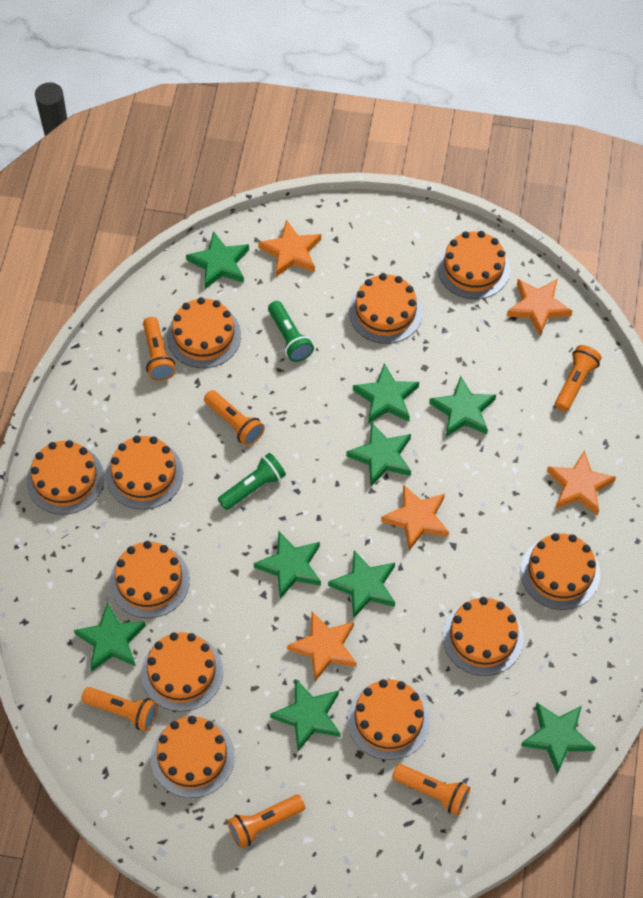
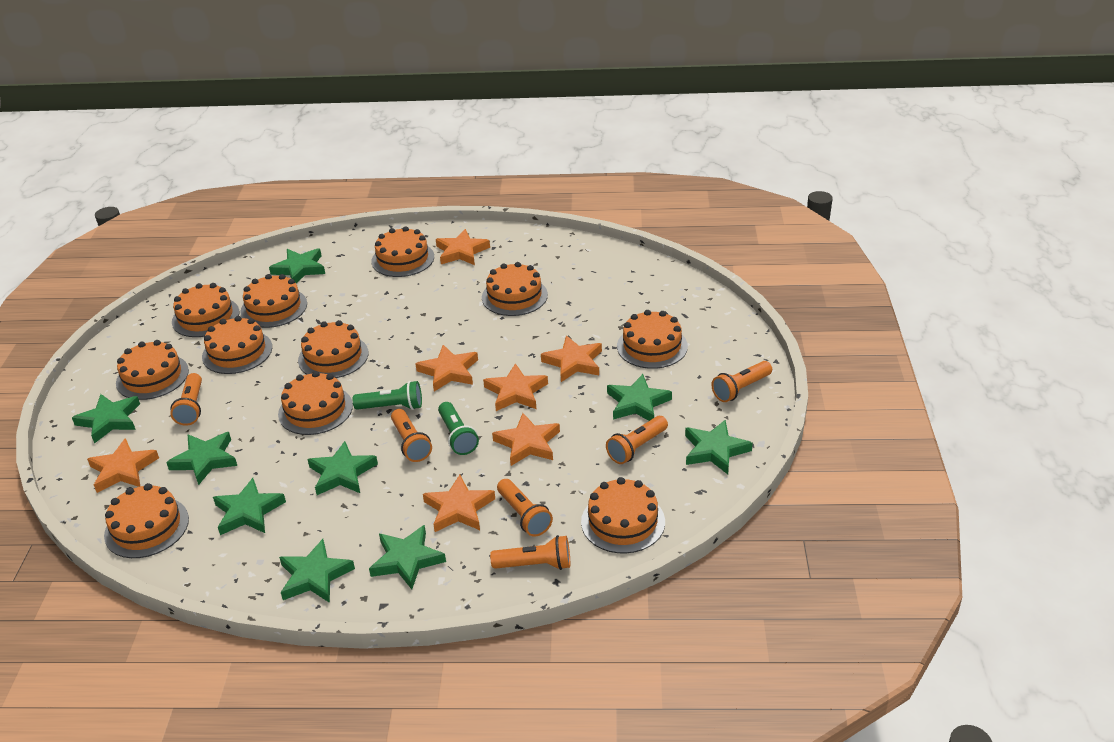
orange star: [258,219,321,277] [287,612,357,681] [381,484,449,551] [507,279,572,336] [547,450,616,515] = 5 -> [87,438,159,493] [415,345,478,392] [423,475,495,532] [436,229,490,265] [483,363,548,411] [492,413,560,466] [541,336,602,382] = 7

